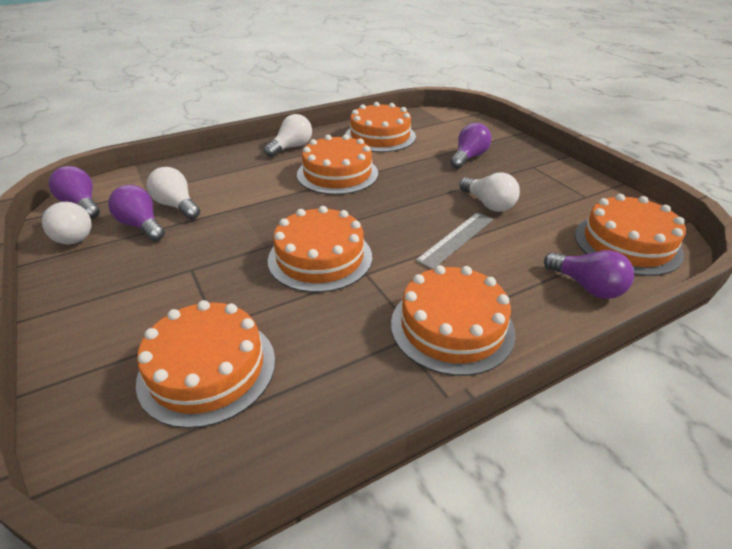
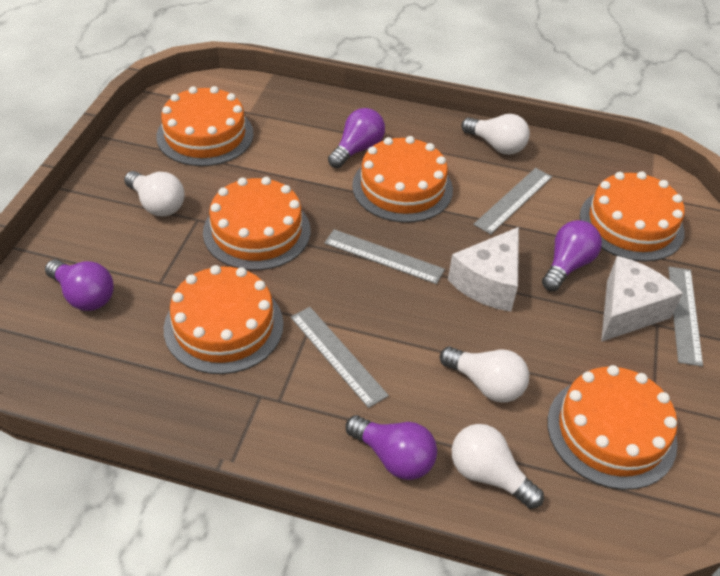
grey ruler: [415,212,493,269] = 1 -> [291,307,389,408] [324,229,445,284] [474,168,552,234] [668,267,703,367] = 4
white cheese: none = 0 -> [448,227,519,312] [601,256,683,342] = 2

